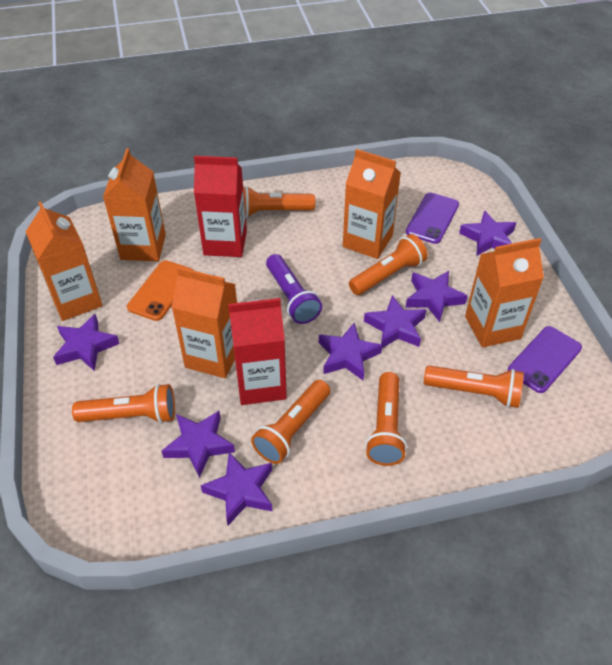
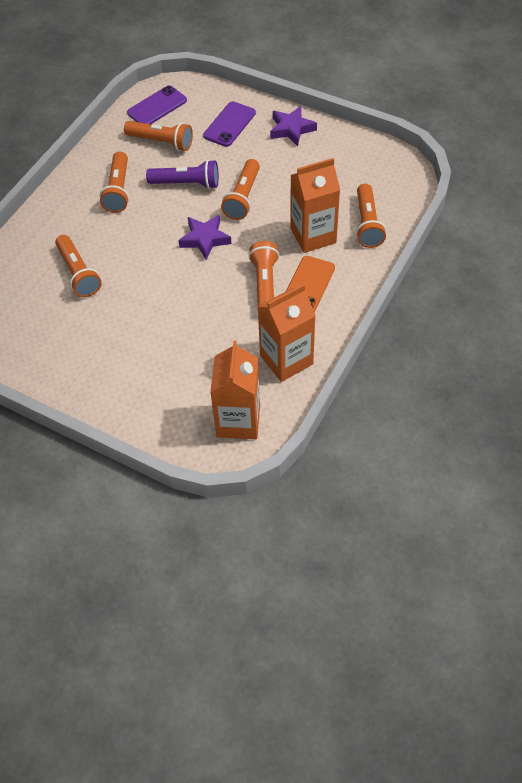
orange carton: [25,201,103,321] [103,148,166,261] [172,267,237,378] [343,149,401,259] [465,238,544,348] = 5 -> [210,340,260,439] [258,284,316,382] [291,158,340,253] = 3
purple star: [53,314,120,371] [162,411,235,478] [201,452,272,526] [319,323,382,380] [364,295,426,348] [406,271,467,322] [459,210,516,256] = 7 -> [178,215,232,260] [270,106,317,146] = 2
red carton: [194,156,247,257] [228,298,287,405] = 2 -> none = 0

